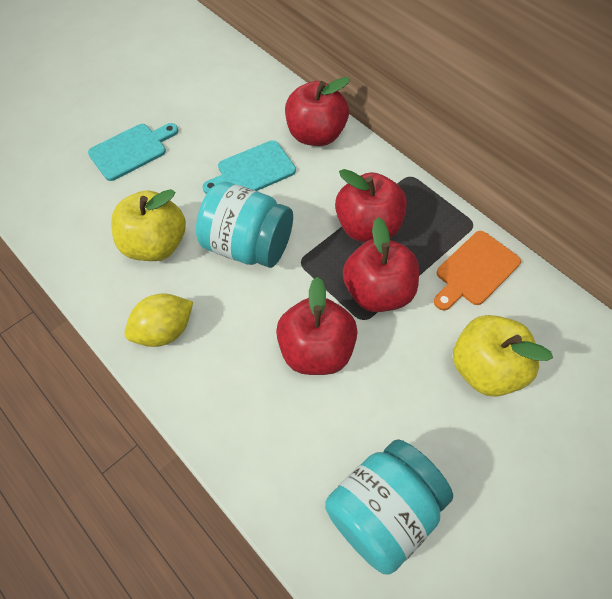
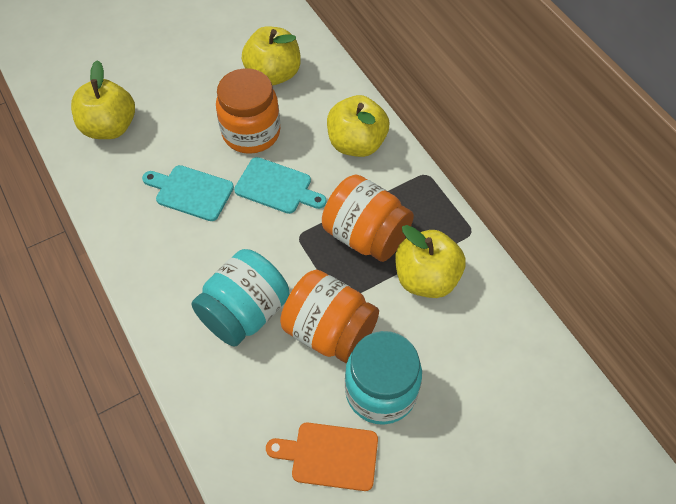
orange jar: none = 0 -> [216,68,280,154] [280,270,379,363] [322,174,414,262] = 3
red apple: [276,277,358,375] [285,77,350,146] [335,169,407,242] [343,218,419,312] = 4 -> none = 0
yellow apple: [111,189,186,261] [453,315,553,397] = 2 -> [71,60,135,139] [242,26,301,85] [327,95,389,157] [395,225,466,298] = 4
yellow lemon: [124,294,193,347] = 1 -> none = 0

